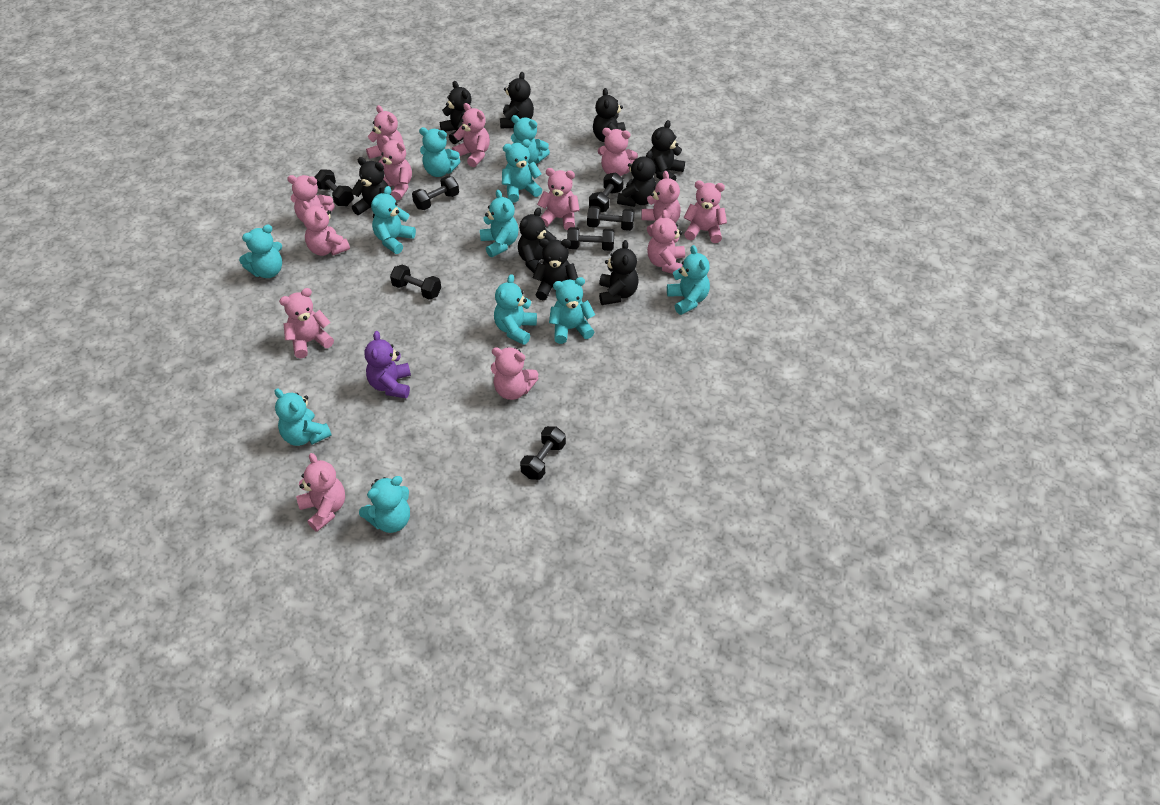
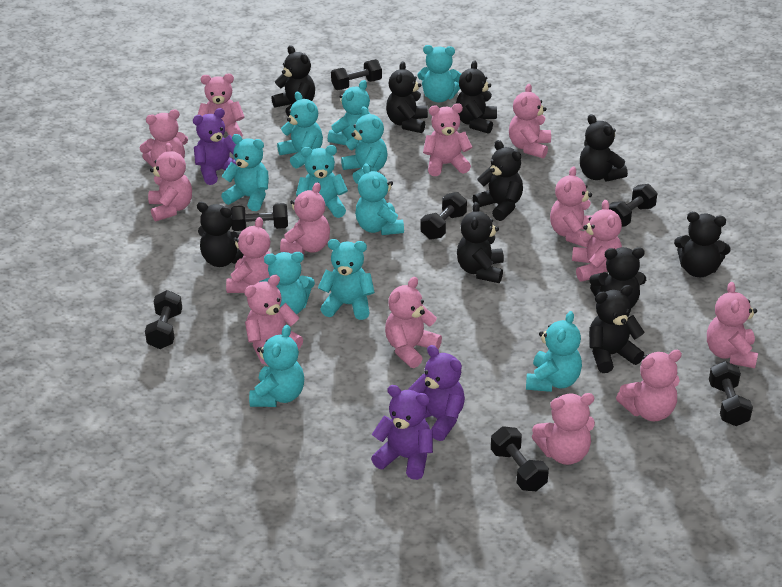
black teddy bear: [351,157,388,218] [440,81,472,144] [500,72,534,128] [518,208,557,273] [533,239,578,300] [593,88,626,142] [599,240,639,305] [617,150,656,207] [651,120,685,181] = 9 -> [197,202,244,267] [272,45,315,117] [386,61,428,133] [456,61,497,134] [457,202,504,283] [473,140,523,221] [580,114,628,182] [589,247,646,308] [589,285,645,373] [674,212,731,277] = 10
pink teddy bear: [279,288,334,358] [287,175,335,222] [296,453,345,532] [303,201,350,256] [366,105,403,162] [379,135,412,200] [452,103,490,167] [491,347,538,400] [537,168,580,230] [598,128,638,176] [641,171,681,237] [647,210,685,274] [684,181,727,243] = 13 -> [139,109,188,167] [148,143,192,222] [198,74,245,137] [226,217,271,293] [244,275,303,365] [280,182,330,255] [385,277,442,368] [423,103,472,176] [509,84,551,159] [532,393,595,465] [550,166,592,248] [572,200,622,282] [616,350,682,421] [707,282,758,368] = 14
purple teddy bear: [365,331,411,398] = 1 -> [193,108,237,185] [371,385,433,480] [408,345,465,441] = 3

